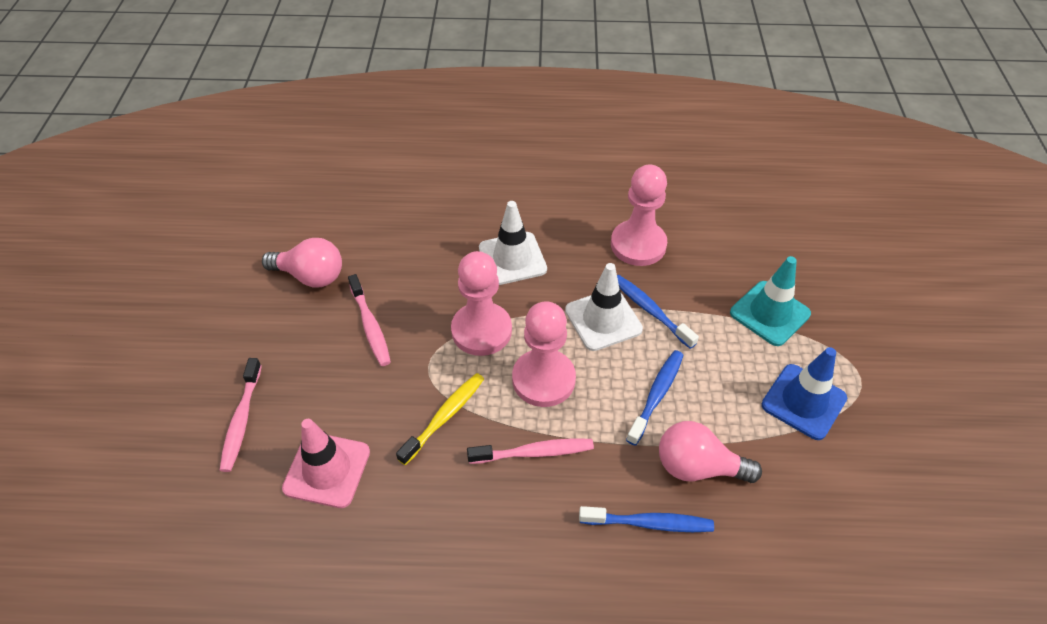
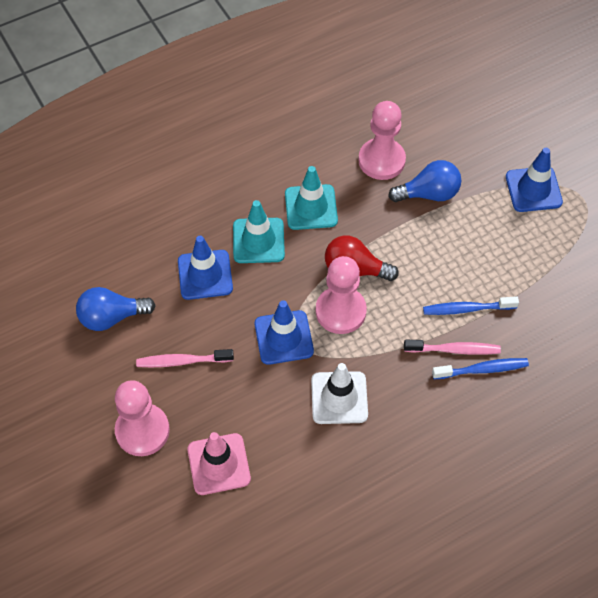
blue light bulb: none = 0 -> [76,287,156,331] [388,160,462,202] = 2
blue toothbrush: [579,506,714,532] [617,275,699,349] [626,350,684,446] = 3 -> [423,296,519,315] [432,358,529,379] = 2
blue traffic cone: [762,347,847,440] = 1 -> [178,236,233,300] [255,300,314,365] [506,148,563,212] = 3
pink light bulb: [262,238,342,287] [659,421,762,483] = 2 -> none = 0
pink toothbrush: [220,358,262,472] [348,274,391,366] [467,438,594,464] = 3 -> [136,349,234,367] [404,340,501,355] = 2
red light bulb: none = 0 -> [325,235,399,281] = 1
turquoise traffic cone: [730,256,811,346] = 1 -> [233,200,285,263] [285,166,338,230] = 2
white traffic cone: [479,201,547,285] [565,263,643,351] = 2 -> [311,363,368,424] = 1
yellow toothbrush: [396,373,484,465] = 1 -> none = 0

